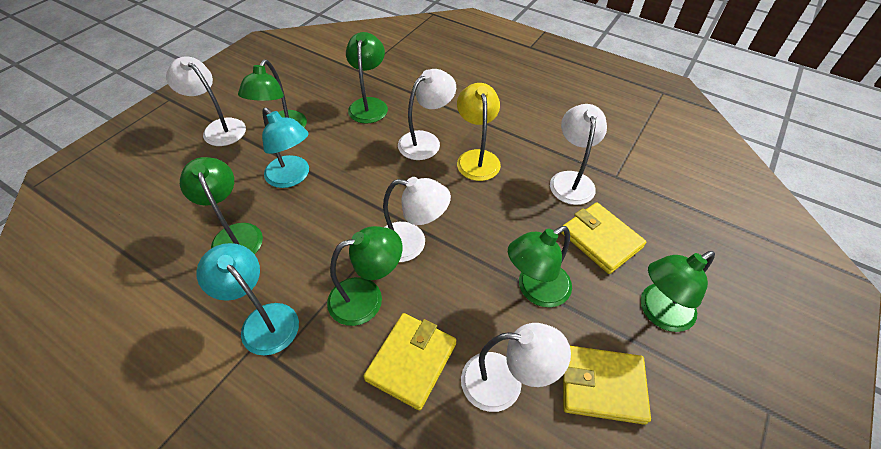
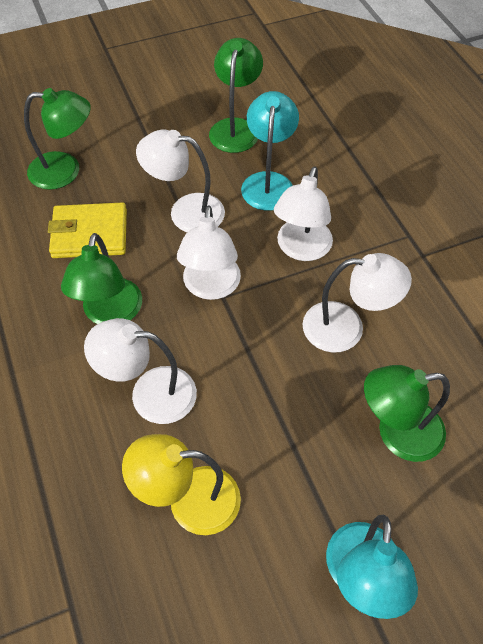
green lamp: [180,157,263,254] [238,60,307,128] [327,226,402,326] [346,32,388,123] [508,226,572,307] [641,251,715,332] = 6 -> [24,88,91,190] [61,233,142,324] [209,38,263,153] [364,365,450,462] = 4
yellow wallet: [363,313,456,411] [561,202,646,274] [563,346,651,425] = 3 -> [48,202,127,258] = 1

